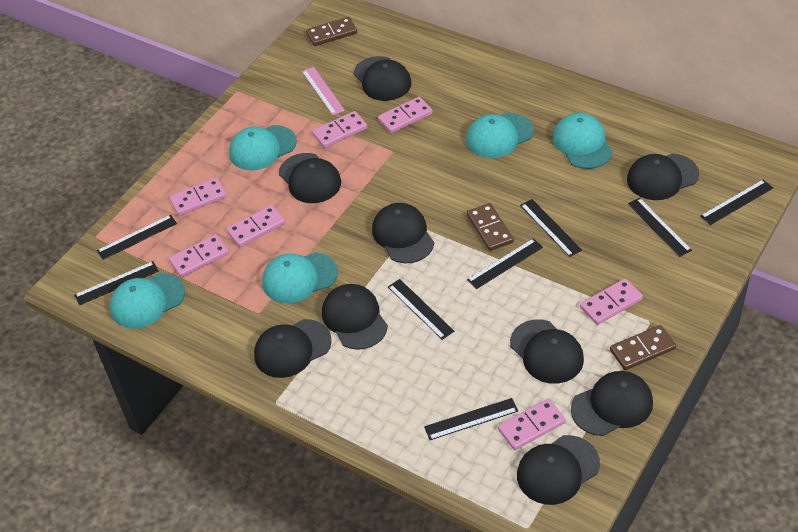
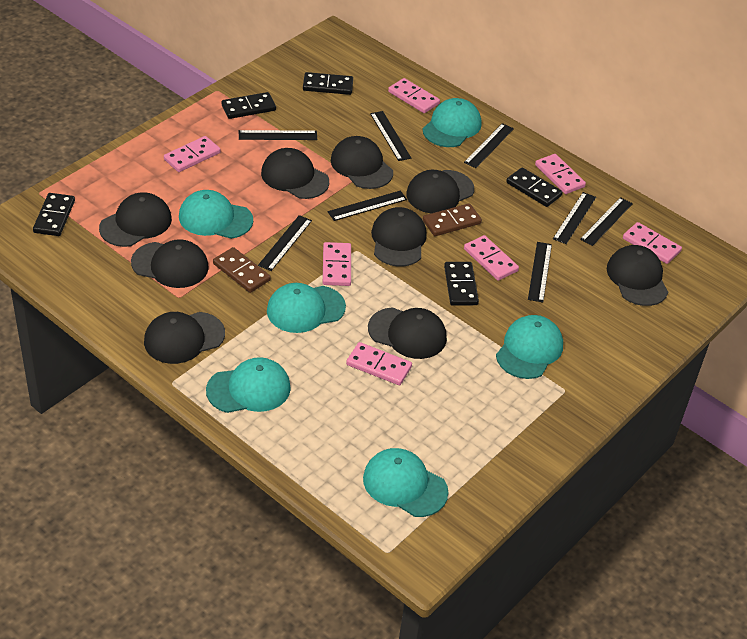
black domino: none = 0 -> [33,193,75,236] [221,92,276,119] [303,72,353,95] [444,262,479,306] [506,167,563,207] = 5
brown domino: [306,17,357,46] [467,203,514,251] [610,325,676,370] = 3 -> [213,247,271,293] [423,203,482,236] = 2
pink ruler: [302,67,345,115] = 1 -> none = 0
turquoise cap: [110,273,185,329] [229,125,297,170] [262,252,338,303] [466,113,534,158] [553,113,613,169] = 5 -> [179,190,253,239] [206,357,291,413] [267,283,346,333] [363,448,449,517] [423,98,481,147] [496,315,563,379] = 6

